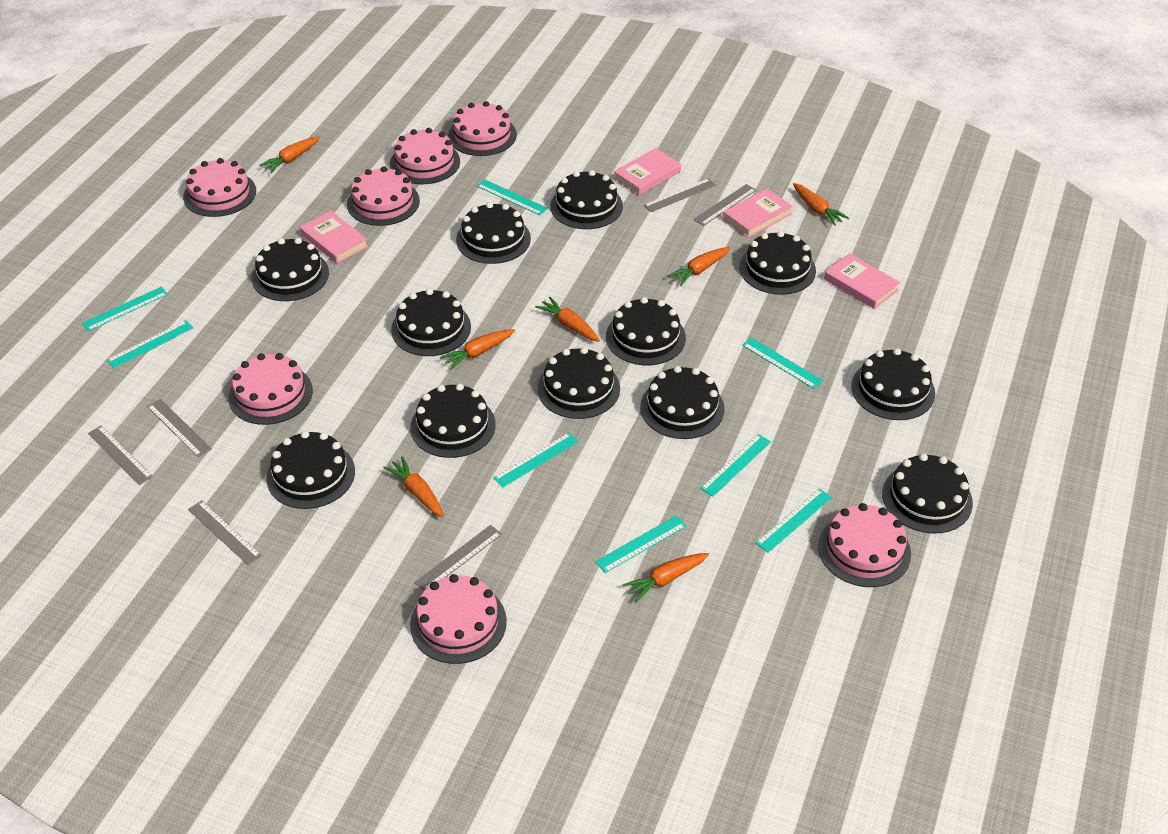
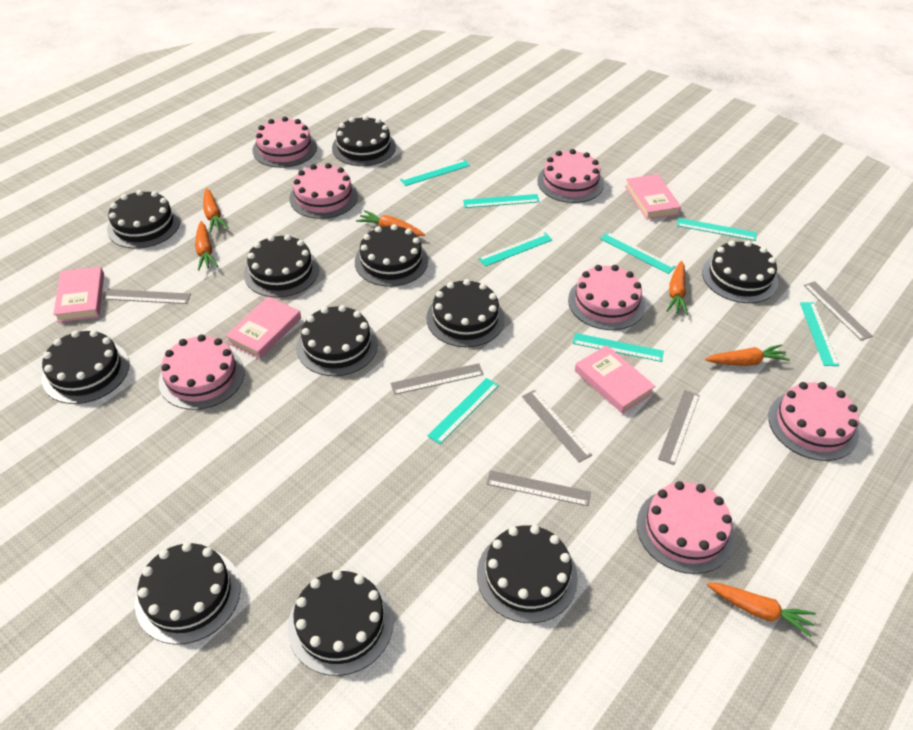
black cake: [252,238,329,301] [266,431,355,509] [391,288,471,356] [410,384,496,458] [456,202,531,264] [537,347,620,419] [550,170,623,229] [606,297,686,365] [640,366,725,439] [739,231,816,295] [851,348,935,420] [882,453,973,534] = 12 -> [42,330,129,404] [107,190,180,248] [135,542,241,645] [244,234,319,298] [288,570,394,676] [297,305,378,376] [332,115,396,166] [355,224,428,287] [426,279,505,347] [477,525,578,623] [702,241,778,303] = 11
orange carrot: [259,136,320,173] [383,456,444,518] [440,329,515,370] [535,297,600,342] [622,553,709,602] [667,247,730,286] [793,183,849,226] = 7 -> [195,221,218,271] [203,188,229,233] [356,210,425,236] [667,261,688,315] [705,344,790,366] [707,583,816,637] = 6

